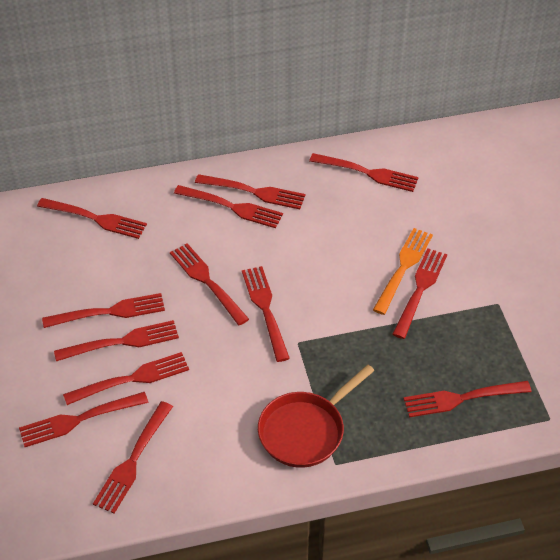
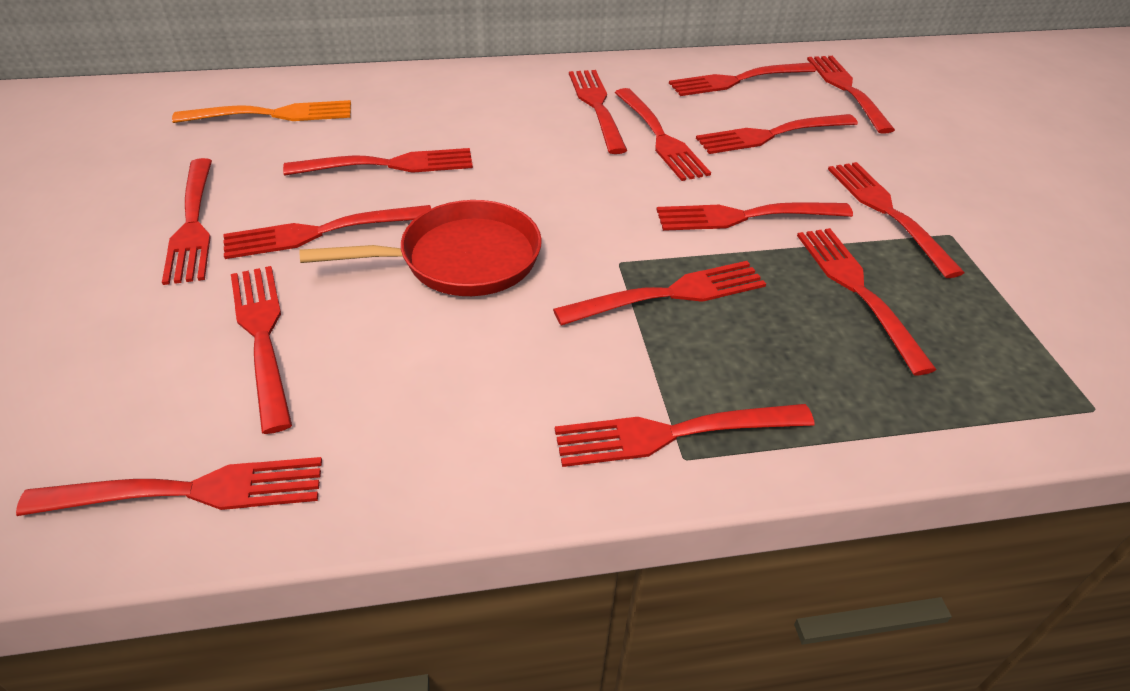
red fork: [19,392,149,447] [37,198,147,239] [42,293,165,328] [54,320,179,361] [63,352,189,405] [93,401,173,514] [170,243,249,325] [174,185,283,228] [195,174,305,209] [242,266,290,362] [309,153,419,192] [392,248,447,339] [403,381,531,417] = 13 -> [16,457,322,516] [162,158,212,285] [223,205,431,259] [231,266,292,434] [283,148,473,176] [553,261,766,326] [555,404,815,467] [569,70,627,154] [615,88,711,181] [657,202,853,231] [669,63,816,96] [696,114,858,154] [797,228,937,375] [807,56,895,134] [828,162,965,278] = 15

